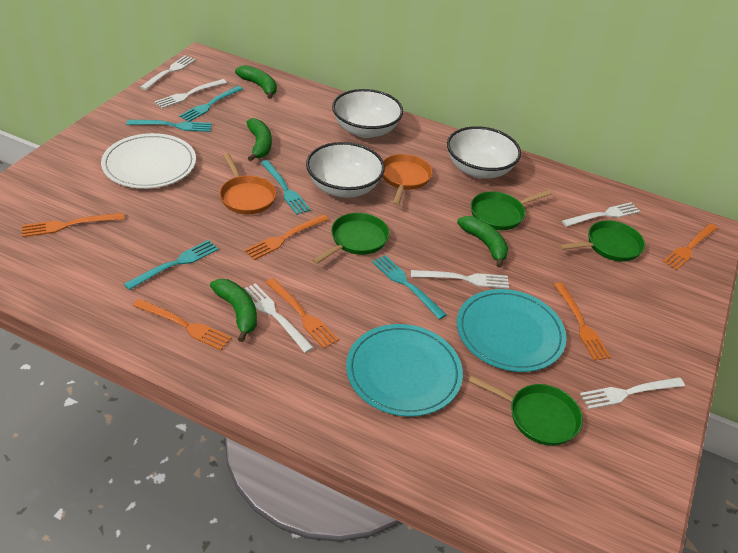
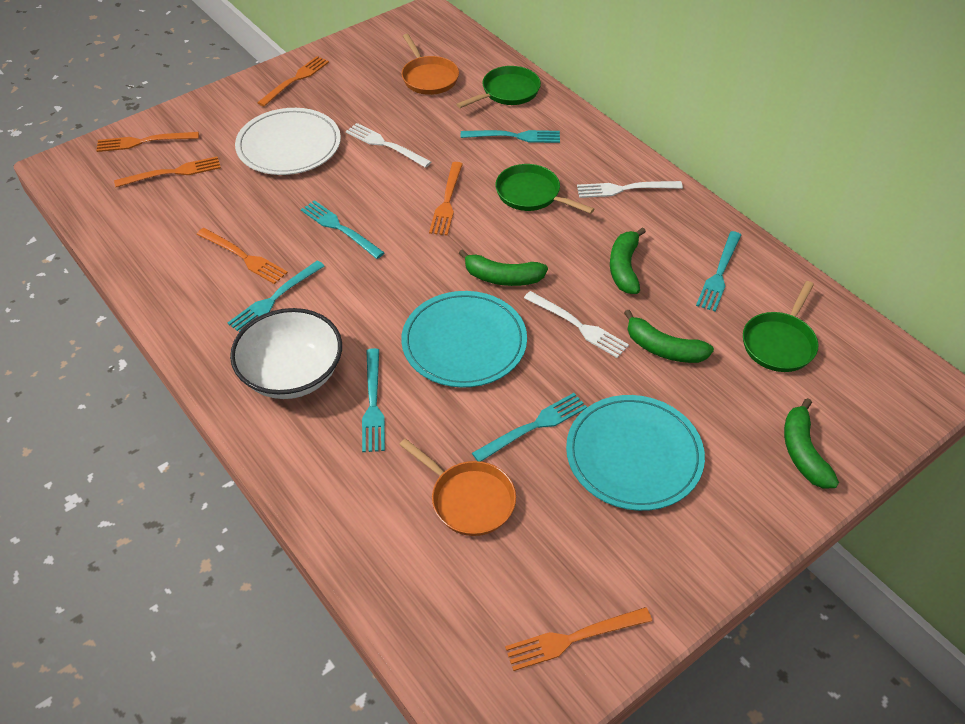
green pan: [312,213,389,264] [469,375,583,446] [471,190,552,230] [559,220,645,262] = 4 -> [456,66,541,108] [495,164,594,214] [743,281,818,372] = 3
turquoise fork: [124,240,219,290] [126,120,212,132] [179,86,243,122] [261,160,311,215] [372,255,446,320] = 5 -> [228,260,324,332] [301,200,385,259] [362,348,385,452] [461,130,560,143] [472,393,587,462] [696,231,741,312] = 6
white bowl: [306,142,385,198] [332,89,403,138] [447,126,521,179] = 3 -> [230,308,342,399] = 1
white fork: [140,55,196,90] [155,79,227,108] [245,283,314,353] [411,270,509,289] [562,202,640,227] [580,377,685,409] = 6 -> [346,123,431,168] [524,291,629,358] [577,181,683,198] = 3

